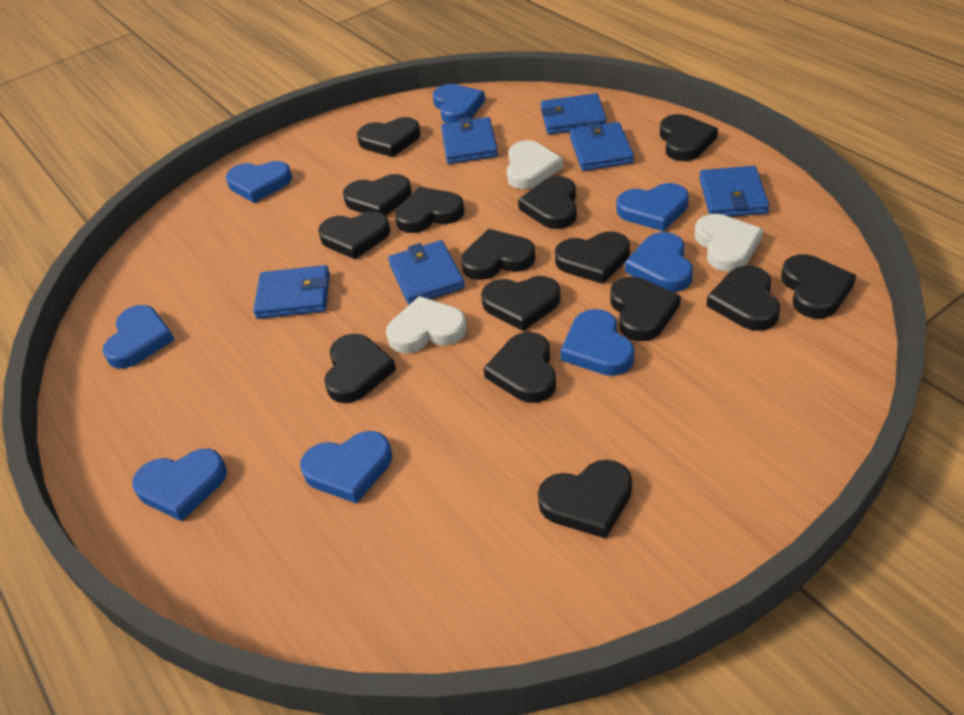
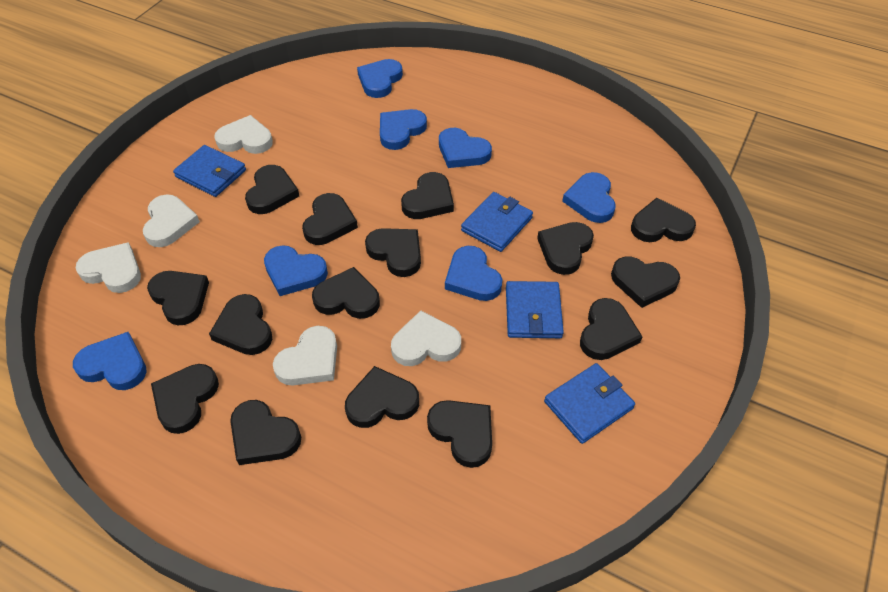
blue heart: [102,305,175,369] [132,449,227,521] [226,161,292,203] [300,431,392,504] [433,84,485,123] [560,309,634,376] [617,183,689,231] [625,232,693,292] = 8 -> [73,332,147,390] [264,245,328,296] [357,59,403,98] [380,109,427,150] [439,128,492,168] [445,246,502,301] [562,172,616,223] = 7
blue wallet: [253,265,330,319] [388,240,465,305] [441,117,498,164] [541,93,607,135] [570,122,634,171] [699,166,769,217] = 6 -> [173,145,246,197] [461,192,533,252] [506,281,564,338] [544,363,635,444] = 4
white heart: [386,296,467,353] [507,140,563,189] [695,214,763,272] = 3 -> [76,242,141,293] [143,194,200,247] [214,115,273,154] [273,326,337,385] [391,311,461,366] = 5

